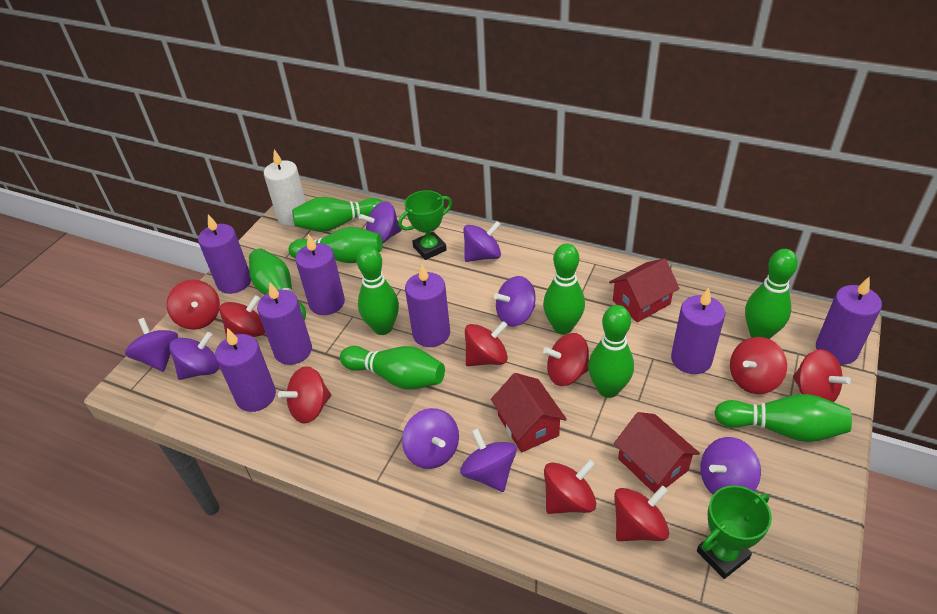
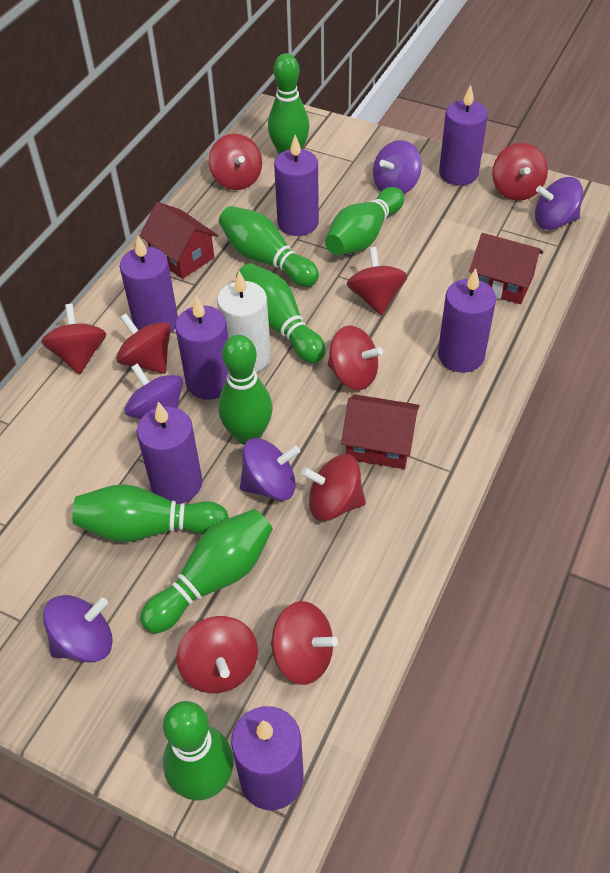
green bowling pin: [249,248,306,320] [289,227,383,263] [292,197,383,232] [340,346,445,389] [357,246,399,335] [543,244,585,334] [588,305,634,398] [714,394,852,442] [745,249,798,339] = 9 -> [73,484,229,542] [140,509,273,633] [163,701,234,801] [218,335,273,445] [219,206,319,287] [236,263,326,363] [268,53,310,154] [325,187,404,255] = 8
green trophy: [398,190,452,260] [697,485,772,579] = 2 -> none = 0
purple spinning top: [125,318,178,372] [169,332,219,380] [359,201,402,243] [402,408,459,469] [460,428,517,492] [463,221,501,262] [494,276,536,327] [700,437,761,495] = 8 -> [43,595,113,663] [124,363,183,419] [240,438,300,501] [373,140,422,194] [535,177,583,230] = 5

